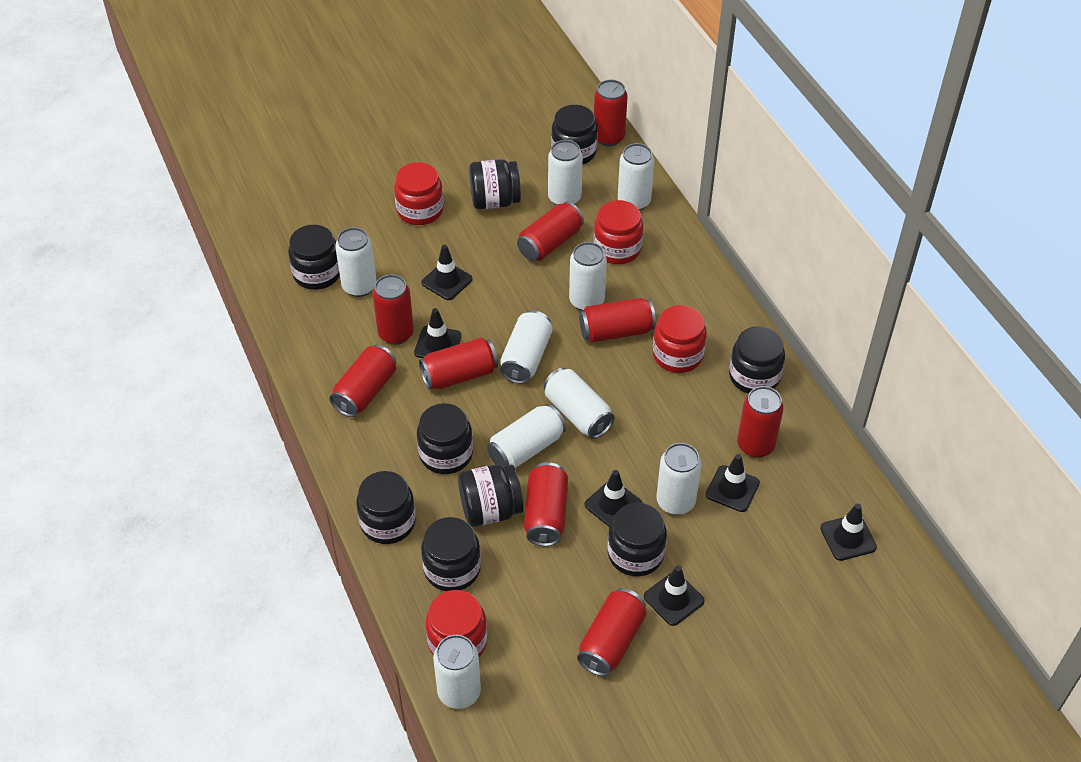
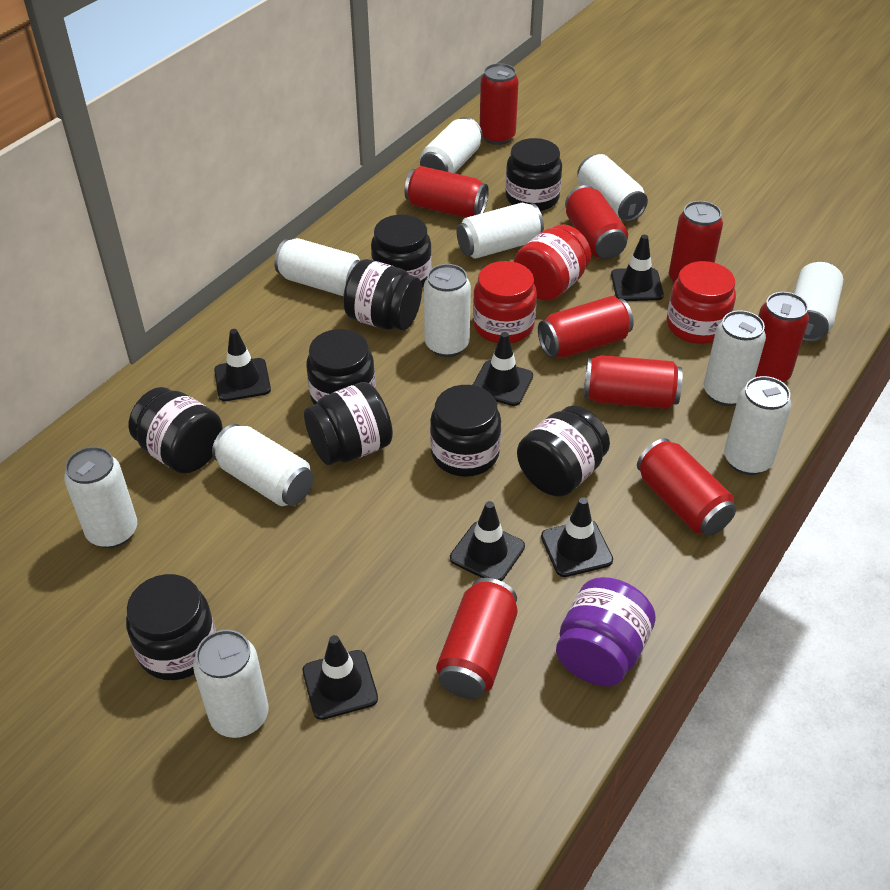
purple jar: none = 0 -> [556,577,656,687] = 1
red jar: [394,162,444,225] [425,590,487,657] [594,200,643,264] [653,305,707,373] = 4 -> [473,261,537,343] [514,224,591,301] [667,261,736,344] = 3
white can: [335,227,377,297] [433,635,481,709] [487,404,566,468] [500,310,553,384] [544,368,615,439] [548,140,583,205] [569,242,607,311] [618,143,654,210] [656,443,701,515] = 9 -> [64,446,137,548] [193,630,269,738] [212,424,314,506] [274,238,360,296] [420,117,483,173] [424,264,471,357] [457,203,544,259] [577,154,648,222] [704,310,766,406] [724,376,792,475] [794,261,843,342] = 11

